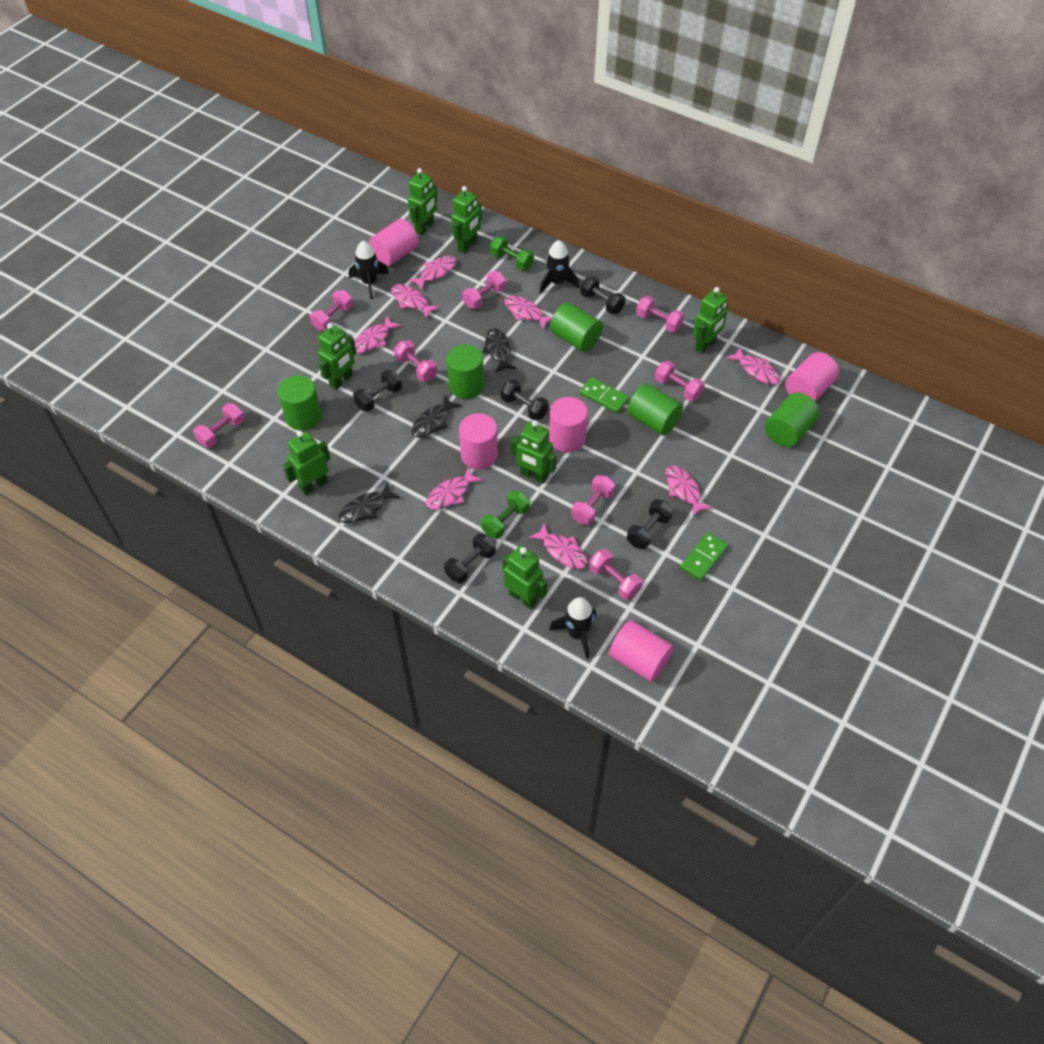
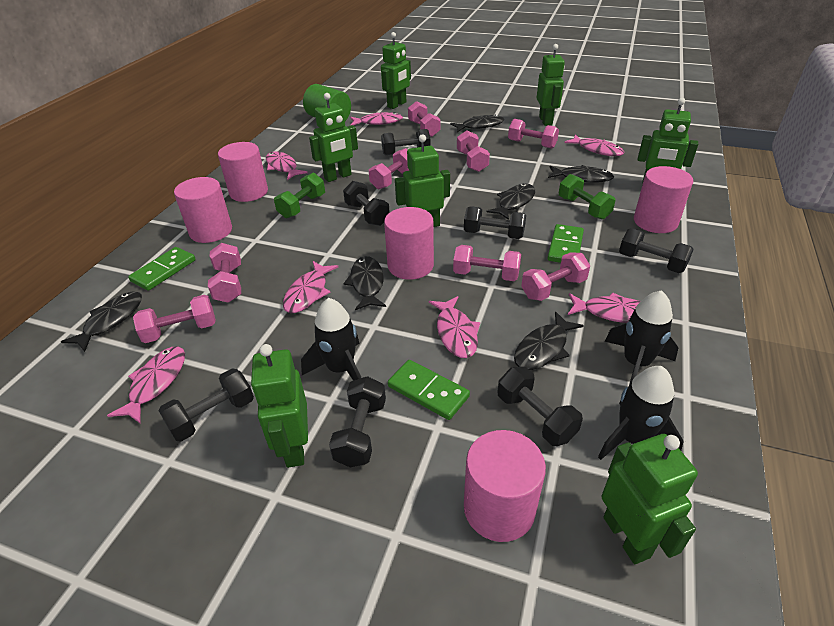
black dumbbell: [353,370,402,412] [444,533,496,583] [500,379,549,420] [580,276,625,314] [627,499,673,549] = 5 -> [158,369,254,442] [329,376,386,467] [343,181,390,226] [381,129,430,155] [464,206,526,239] [498,367,583,446] [619,228,694,273] = 7
black fish: [338,482,400,523] [411,395,462,438] [482,328,516,373] = 3 -> [61,291,142,352] [343,256,386,310] [450,115,504,132] [487,184,535,220] [514,311,584,370] [548,165,614,183] = 6
green cylinder: [278,375,322,431] [447,344,484,399] [550,302,603,352] [627,383,683,436] [765,392,820,447] = 5 -> [303,84,351,121] = 1
green domino: [580,377,629,413] [680,532,728,581] = 2 -> [128,247,196,291] [388,360,470,420] [547,224,584,263] = 3
pink fish: [354,316,402,353] [391,284,440,319] [408,256,457,290] [426,467,483,510] [504,296,553,330] [528,523,588,569] [665,466,713,517] [726,347,780,384] = 8 -> [107,346,185,423] [266,151,308,180] [283,261,338,313] [350,112,403,125] [429,296,480,358] [564,134,624,156] [568,292,641,323] = 7

